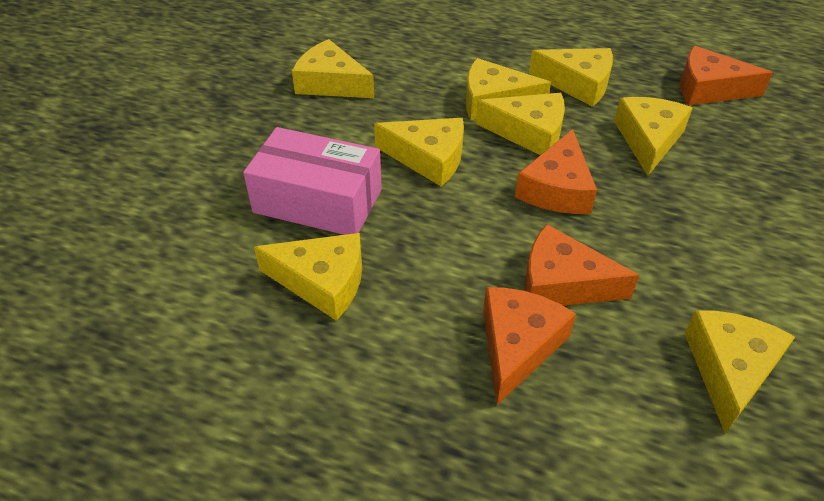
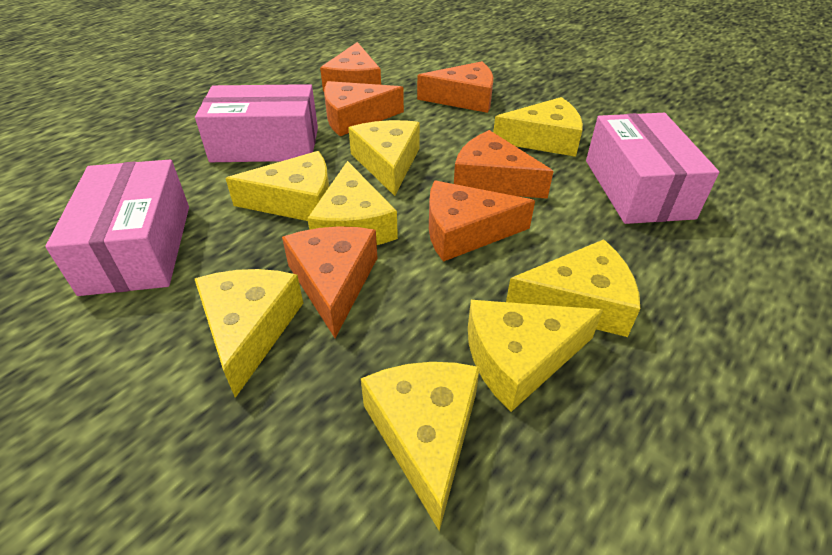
orange cheese: [483,287,576,405] [515,129,597,214] [524,224,639,306] [680,46,773,105] = 4 -> [282,226,377,338] [320,42,381,92] [324,81,404,136] [417,61,493,113] [429,180,535,262] [454,130,554,199] = 6
pink box: [243,127,382,235] = 1 -> [45,160,189,296] [195,84,318,162] [586,113,719,224] = 3

